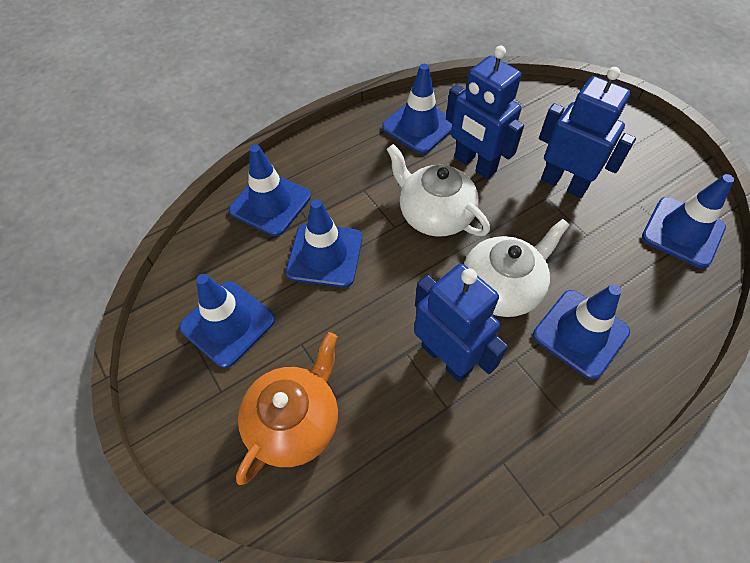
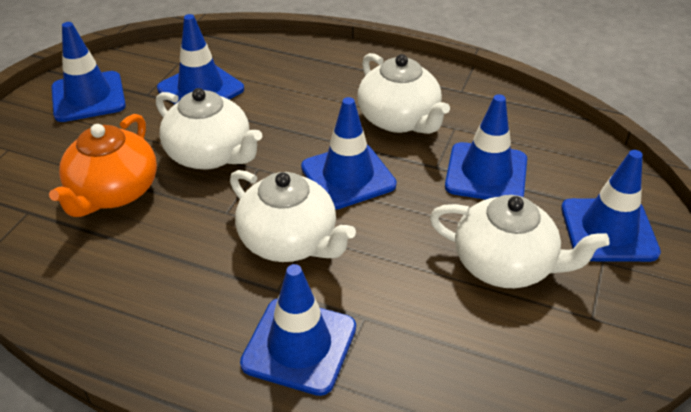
blue robot: [414,264,508,382] [446,46,524,179] [539,67,636,198] = 3 -> none = 0
white teapot: [386,144,490,237] [464,219,570,317] = 2 -> [156,88,262,170] [230,170,356,262] [358,53,450,134] [430,195,610,288] = 4

